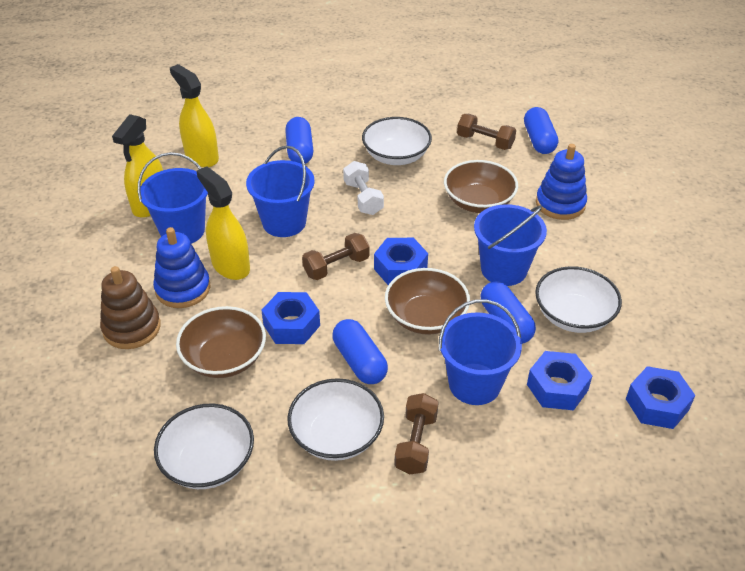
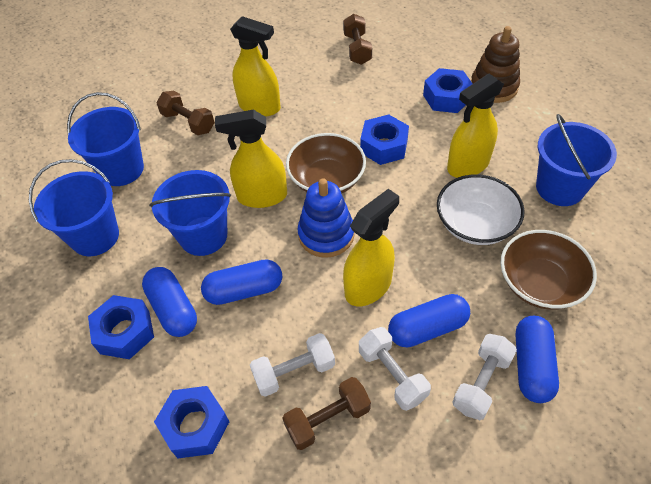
blue stacking toy: [153,227,211,308] [536,144,587,220] = 2 -> [298,178,355,258] = 1
brown bowl: [176,306,266,378] [385,268,470,335] [444,160,518,213] = 3 -> [286,133,366,193] [500,230,597,310] = 2
white bowl: [154,403,254,489] [287,378,384,461] [362,117,432,165] [535,266,622,333] = 4 -> [437,174,524,245] = 1
white dumbbell: [343,161,384,215] = 1 -> [250,333,335,397] [359,327,431,411] [453,334,517,420] = 3
yellow spray bottle: [112,114,163,218] [170,64,219,167] [196,166,250,280] = 3 -> [215,110,287,208] [230,16,281,116] [343,189,399,306] [447,74,504,178] = 4

